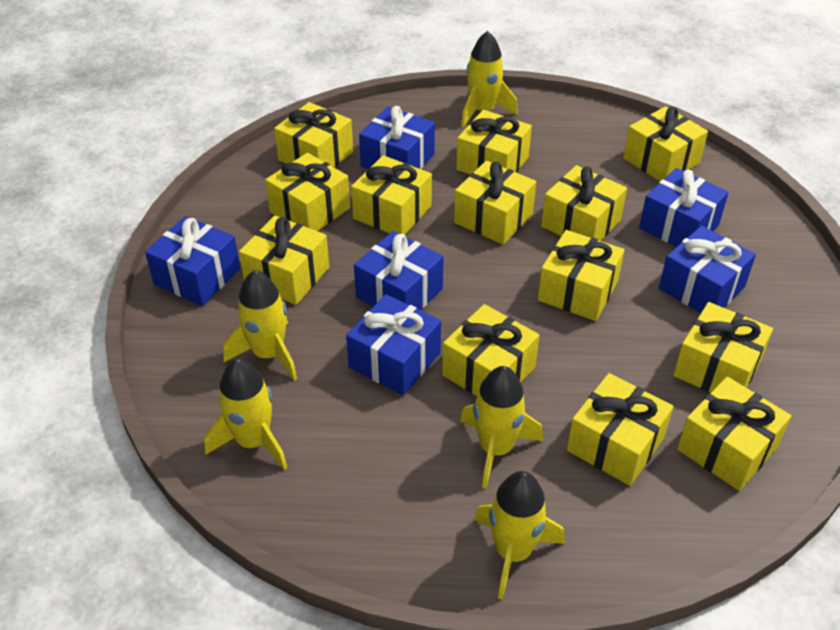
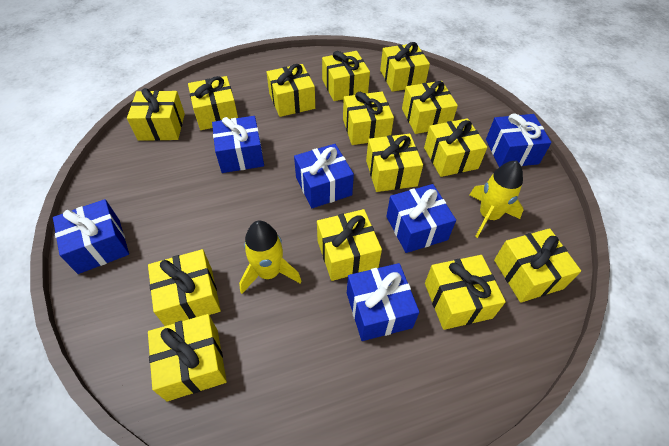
yellow gift: [239,215,329,305] [265,153,350,231] [274,102,353,167] [351,155,432,235] [442,304,540,396] [454,161,536,245] [456,110,532,175] [538,230,625,321] [541,165,627,241] [567,373,674,486] [623,106,708,181] [673,302,773,393] [677,377,791,491] = 13 -> [127,88,185,141] [148,249,221,326] [148,314,227,401] [188,76,238,130] [267,64,315,117] [317,209,382,281] [322,51,370,101] [343,92,394,145] [366,134,423,192] [380,42,430,92] [402,81,458,134] [424,118,487,177] [425,255,506,330] [494,228,581,303] = 14
yellow rocket: [204,359,288,470] [223,270,297,381] [460,366,543,489] [461,31,518,127] [474,471,565,600] = 5 -> [239,221,302,294] [470,161,524,238] = 2

